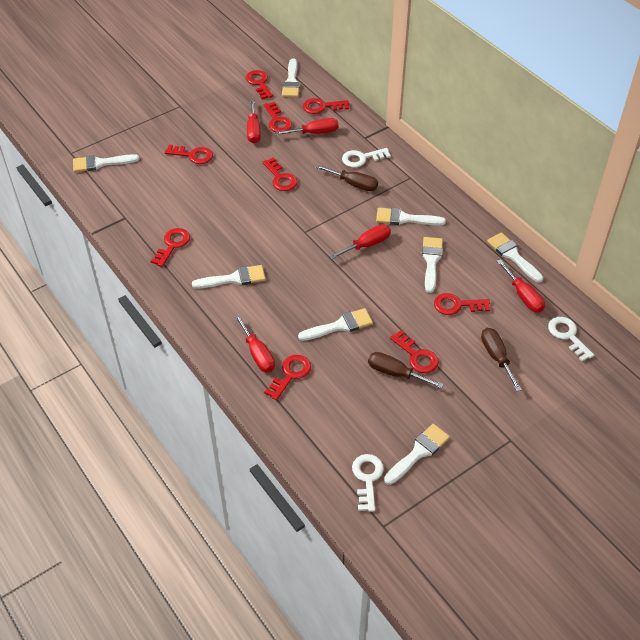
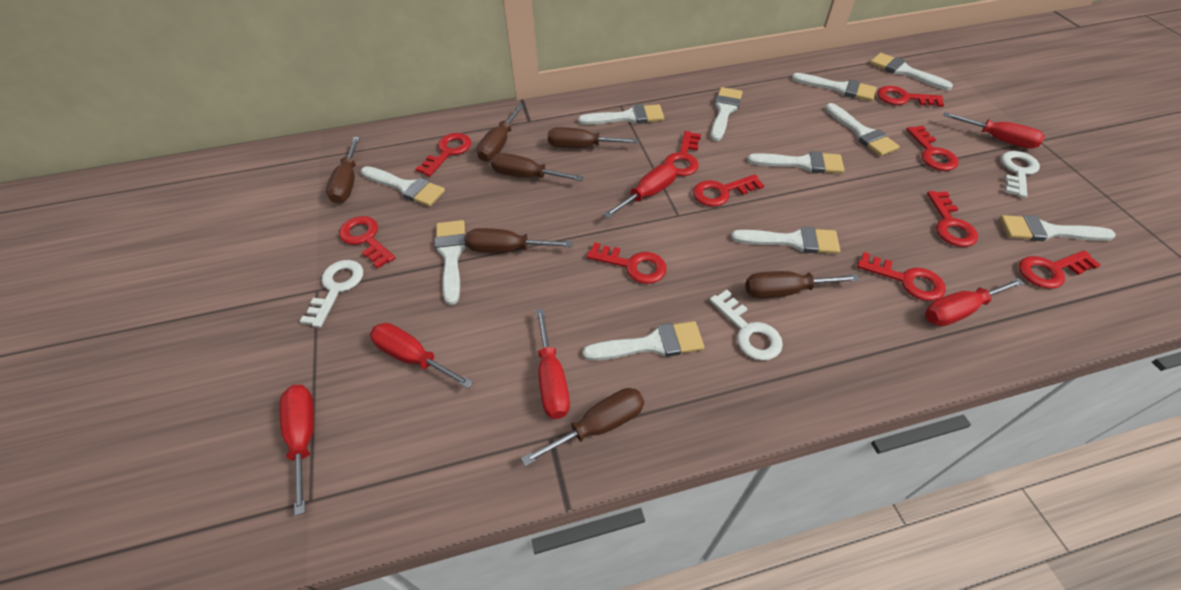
brown screwdriver: [315,165,378,191] [368,352,444,388] [481,328,522,391] = 3 -> [326,137,360,204] [466,228,573,253] [477,104,524,161] [491,153,583,181] [521,388,644,466] [548,127,638,148] [745,271,860,298] = 7
red key: [150,228,190,267] [165,144,213,164] [246,70,273,99] [262,157,297,191] [263,102,292,132] [264,355,311,400] [303,98,349,114] [390,330,439,373] [434,293,490,315] = 9 -> [339,216,395,269] [416,133,471,177] [587,242,666,284] [664,131,701,176] [693,174,764,207] [857,252,946,301] [877,86,944,107] [906,126,959,171] [927,191,978,247] [1019,250,1101,289] = 10
red screwdriver: [234,314,275,372] [247,99,261,144] [275,118,338,135] [329,224,391,259] [497,259,545,313] = 5 -> [279,385,314,516] [370,323,473,389] [536,308,570,419] [603,163,677,219] [925,278,1024,326] [943,112,1045,149] = 6
white brush: [73,154,140,172] [192,265,266,289] [282,58,300,97] [298,308,373,341] [376,208,446,225] [384,424,450,485] [422,237,443,293] [487,232,543,282] = 8 -> [361,166,445,207] [435,220,466,305] [578,104,664,125] [583,321,704,361] [710,87,743,141] [731,227,840,254] [747,151,844,173] [791,73,877,101] [825,103,900,156] [870,53,953,90] [1000,215,1116,241] = 11

